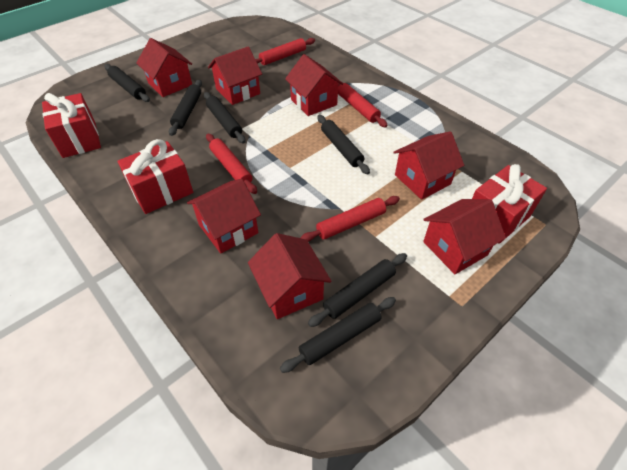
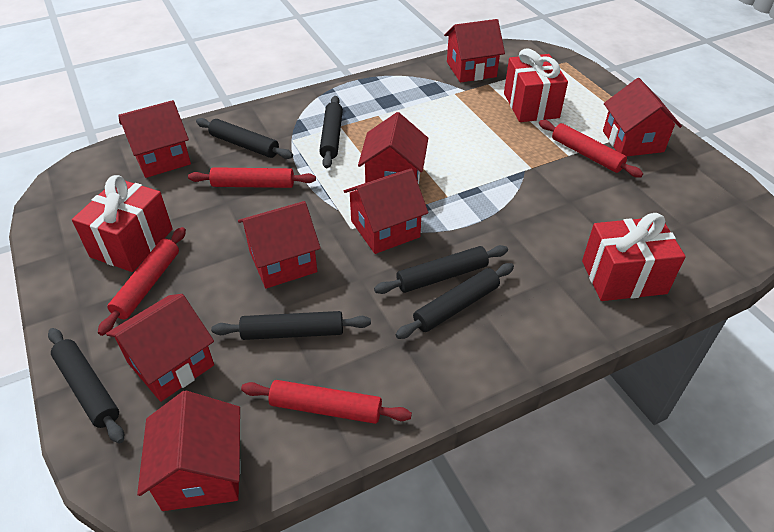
red house: [136,38,192,97] [187,179,261,254] [208,46,262,105] [248,233,331,319] [285,54,343,116] [393,131,464,200] [423,199,506,274] = 7 -> [106,294,214,402] [118,100,191,178] [137,391,241,511] [238,201,321,288] [344,168,428,254] [358,112,428,184] [444,19,505,83] [603,78,682,156] = 8

